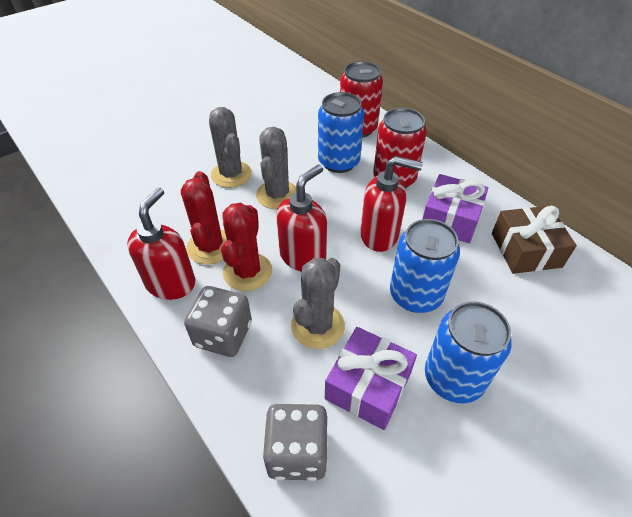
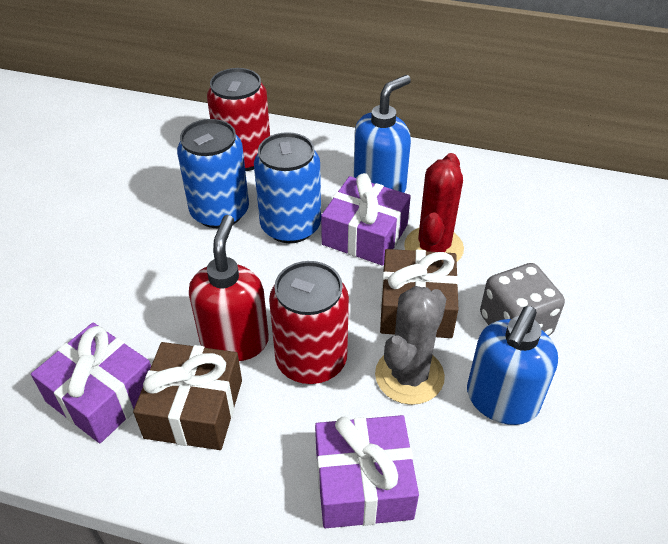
blue can: [318,92,364,173] [390,219,460,313] [425,301,512,403] = 3 -> [177,119,249,228] [254,132,321,243] = 2
blue soap dispenser: none = 0 -> [353,75,411,193] [467,306,558,425] = 2
brown gift: [492,206,577,274] = 1 -> [133,342,242,450] [380,249,459,338] = 2
grey cactus: [209,107,252,188] [256,127,296,209] [291,258,345,349] = 3 -> [375,286,446,405] = 1
grey dice: [184,286,252,357] [263,404,328,481] = 2 -> [480,263,565,336] = 1
purple gift: [325,327,417,430] [423,174,488,243] = 2 -> [31,323,151,443] [315,415,419,528] [321,173,411,266] = 3
red cactus: [181,171,227,264] [221,203,272,291] = 2 -> [404,153,464,262] = 1
red soap dispenser: [127,187,195,300] [276,164,327,272] [360,156,423,252] = 3 -> [189,215,269,361] = 1

